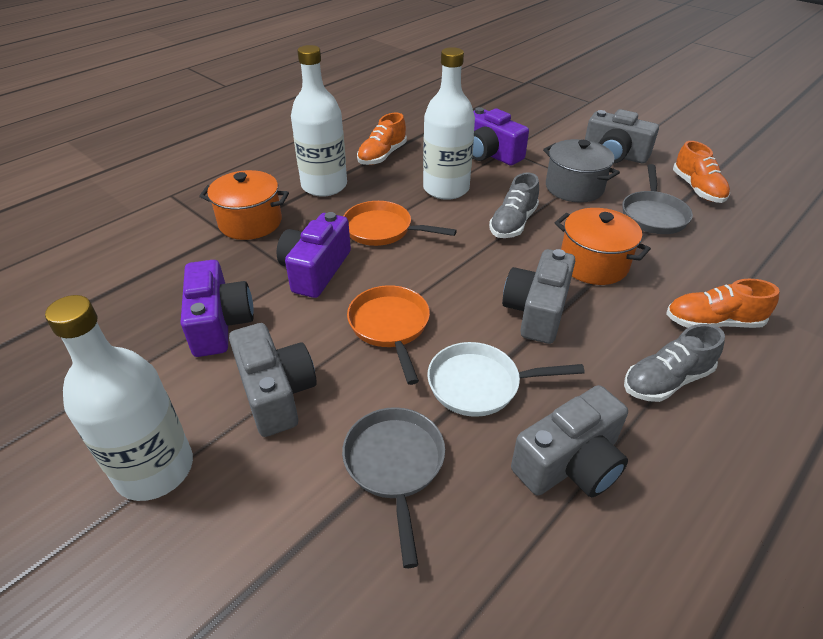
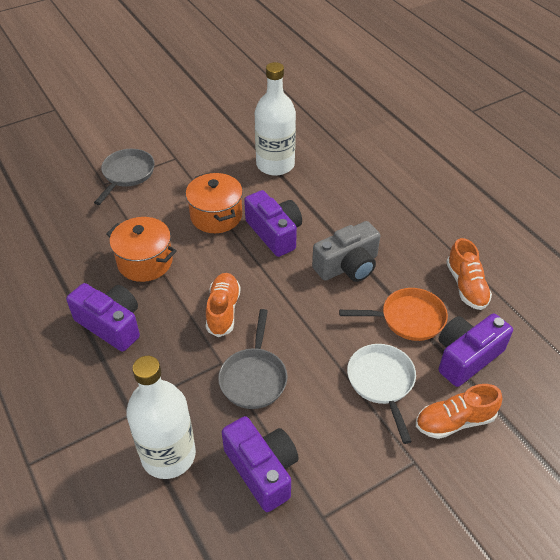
grey camera: [229,323,317,437] [502,249,575,344] [511,385,628,497] [585,109,659,164] = 4 -> [312,221,380,282] = 1
grey pot: [543,139,620,203] = 1 -> none = 0
grey shoe: [489,172,539,238] [624,324,725,402] = 2 -> none = 0
orange pan: [344,201,457,246] [347,285,430,385] = 2 -> [339,288,448,341] = 1
purple camera: [180,260,253,357] [277,212,351,298] [472,107,529,165] = 3 -> [66,283,140,352] [222,416,299,512] [244,190,302,257] [439,313,513,387] = 4
white bottle: [45,295,193,501] [291,45,347,197] [423,47,475,200] = 3 -> [126,356,196,479] [255,62,296,176] = 2

